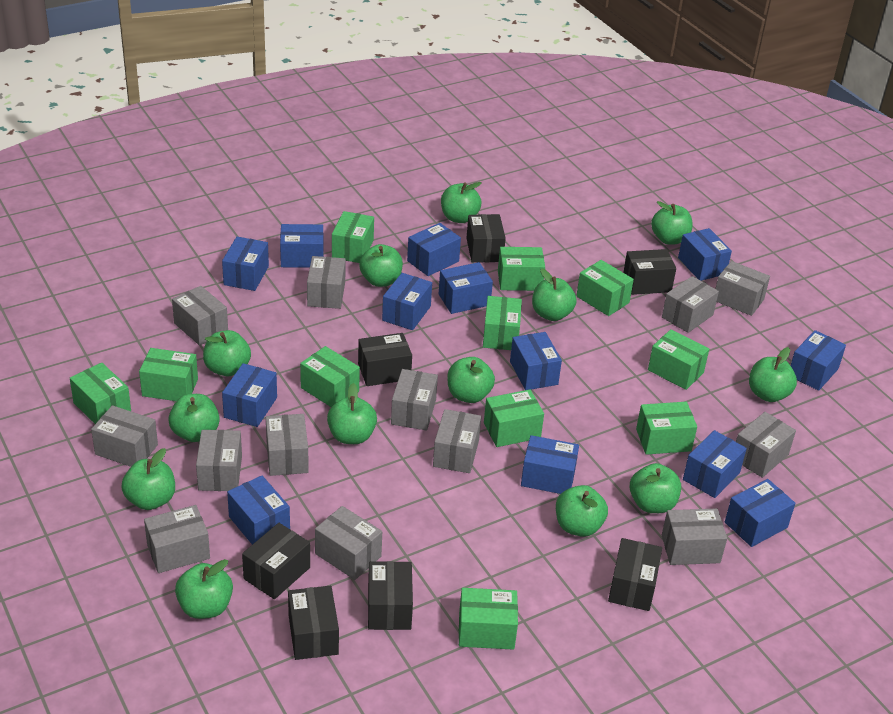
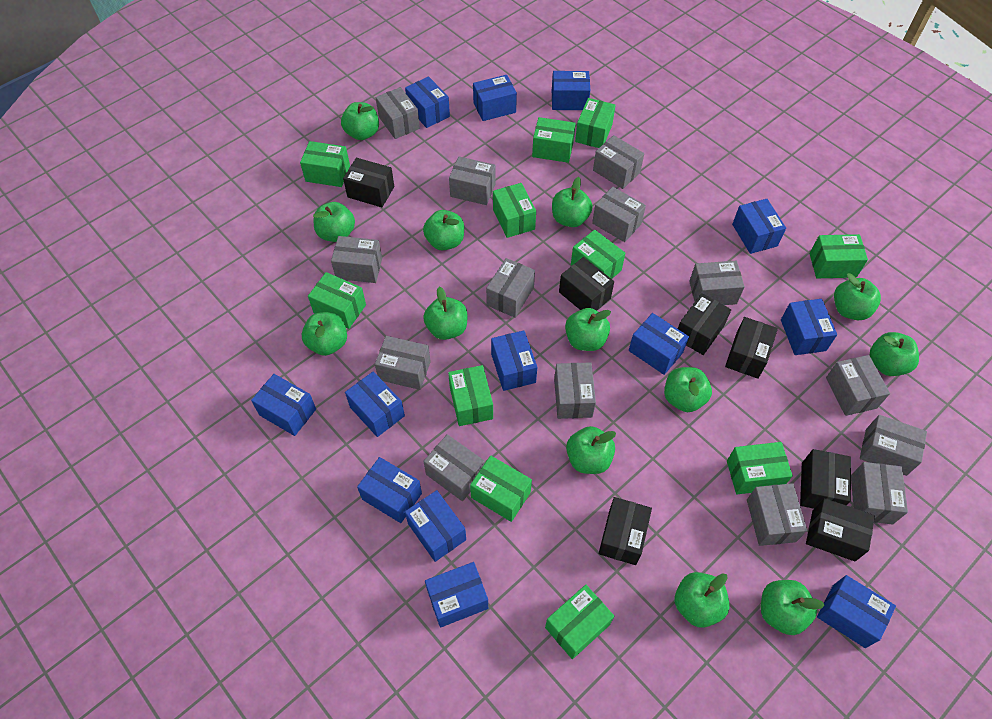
grey box: [91,405,158,467] [144,505,210,573] [172,286,228,346] [196,430,242,491] [266,414,309,476] [307,256,346,309] [315,506,382,580] [391,369,438,430] [433,409,481,473] [662,276,719,333] [662,508,727,565] [715,261,770,316] [736,412,796,478] = 13 -> [331,236,382,283] [375,336,431,390] [376,87,420,139] [423,434,485,501] [449,157,495,205] [486,258,535,318] [554,362,596,419] [592,187,646,242] [593,135,644,189] [689,261,745,305] [747,483,807,546] [826,355,890,416] [851,462,908,525] [860,415,927,476] = 14

